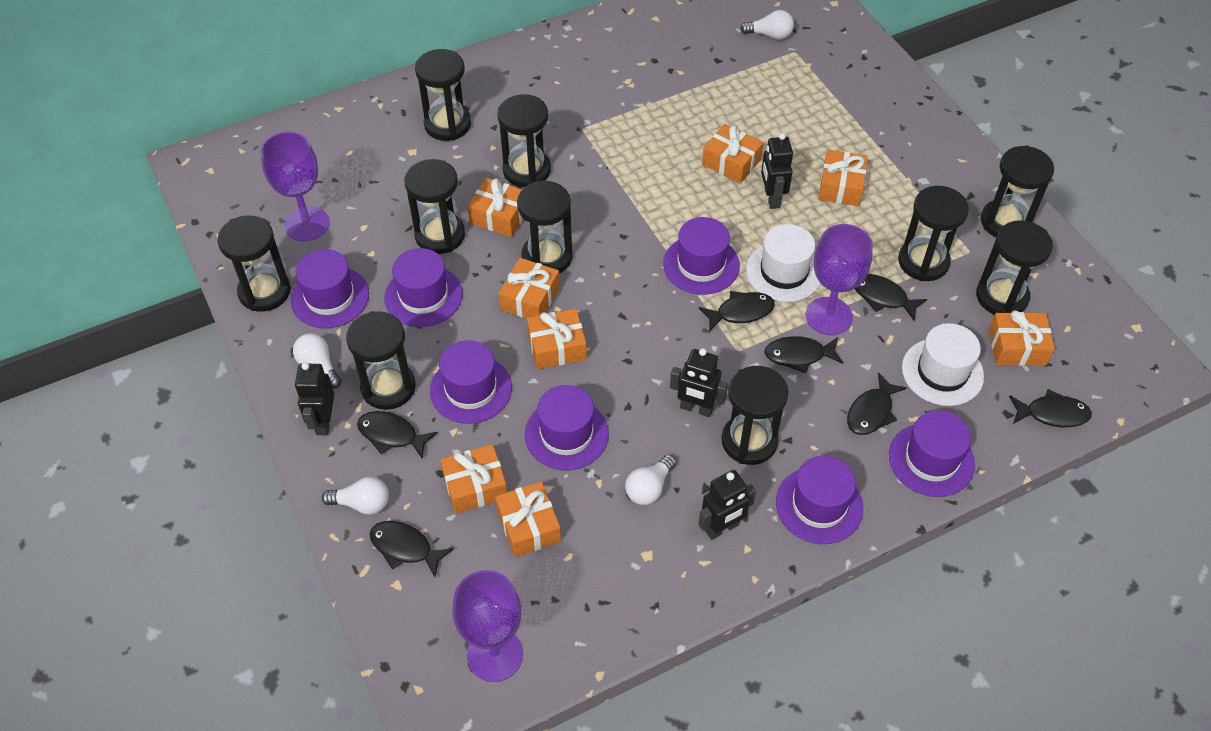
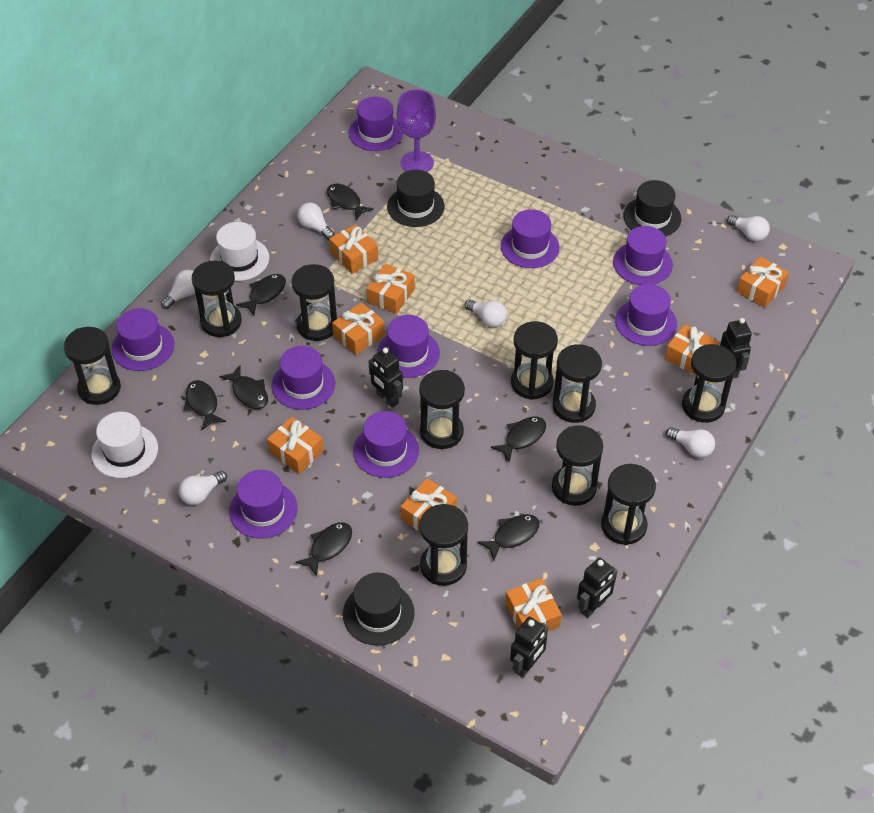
black hat: none = 0 -> [343,572,415,646] [387,170,445,227] [623,180,681,237] = 3
purple goblet: [260,131,330,241] [452,570,523,682] [806,224,873,335] = 3 -> [397,89,436,172] = 1
purple hat: [290,249,369,328] [384,248,463,327] [430,340,512,424] [525,385,609,470] [663,217,740,295] [776,456,863,544] [889,410,975,497] = 7 -> [111,308,174,371] [229,470,298,539] [272,346,335,410] [349,97,403,151] [353,411,419,478] [377,315,440,378] [501,209,560,268] [613,226,673,285] [615,284,677,346] = 9
white light bulb: [293,333,342,389] [322,477,389,515] [625,455,676,505] [740,10,794,40] = 4 -> [161,270,195,309] [179,471,227,505] [297,203,335,240] [465,299,507,327] [666,427,715,458] [727,215,770,241] = 6

